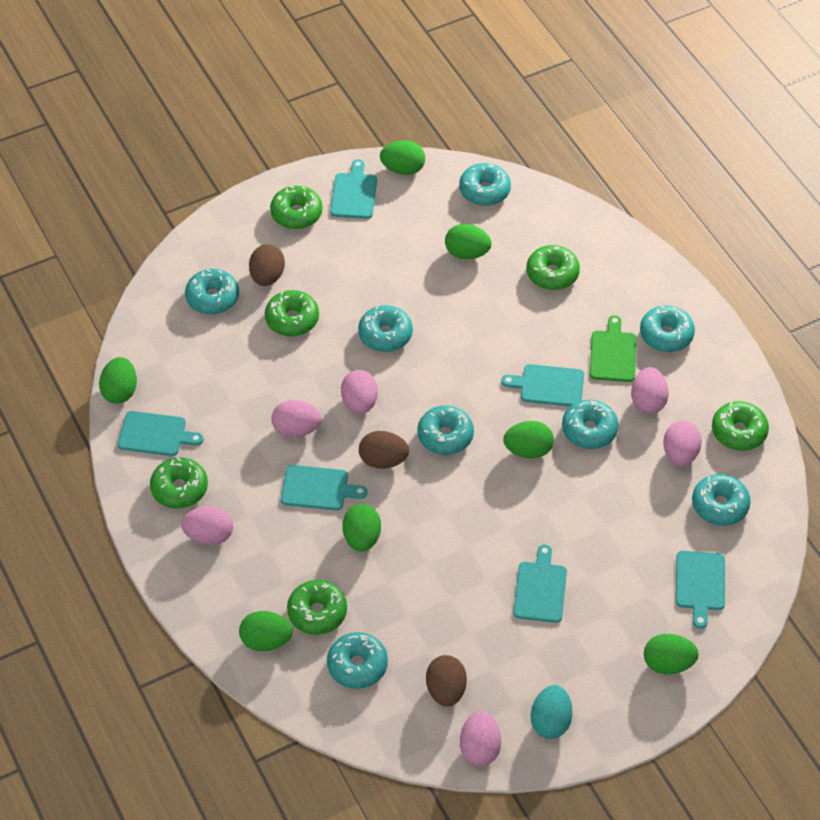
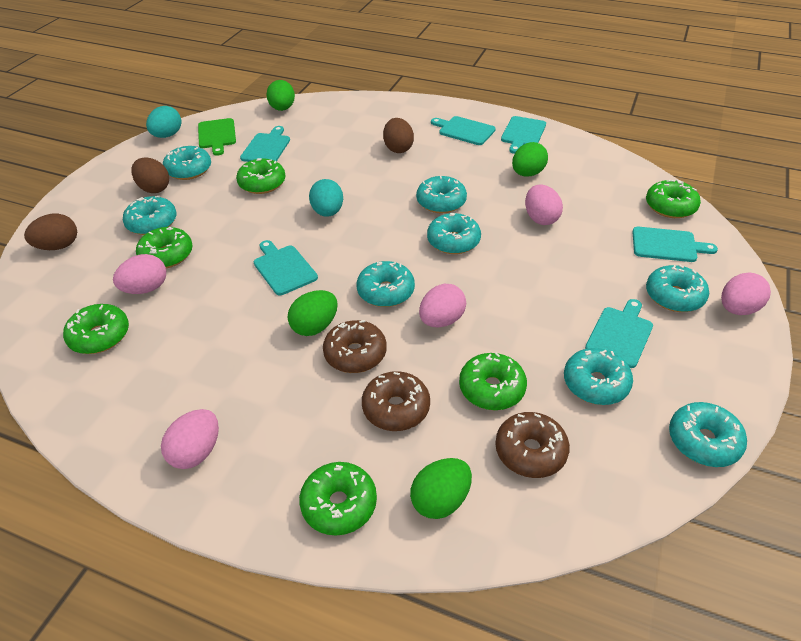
brown donut: none = 0 -> [323,320,387,373] [362,371,430,431] [495,412,570,478] = 3
green egg: [99,357,137,404] [239,611,293,651] [342,504,381,552] [380,140,425,175] [445,224,492,259] [503,421,554,458] [644,634,699,674] = 7 -> [266,80,295,111] [288,290,338,336] [410,458,472,519] [512,142,548,176] = 4
pink egg: [181,506,233,545] [272,400,322,437] [341,370,378,414] [460,711,501,766] [631,367,669,414] [663,421,702,466] = 6 -> [113,254,166,294] [161,409,219,469] [419,284,466,327] [525,184,563,225] [721,273,771,315] = 5
turquoise egg: [531,685,572,739] = 1 -> [146,106,181,138] [309,179,343,217] = 2

